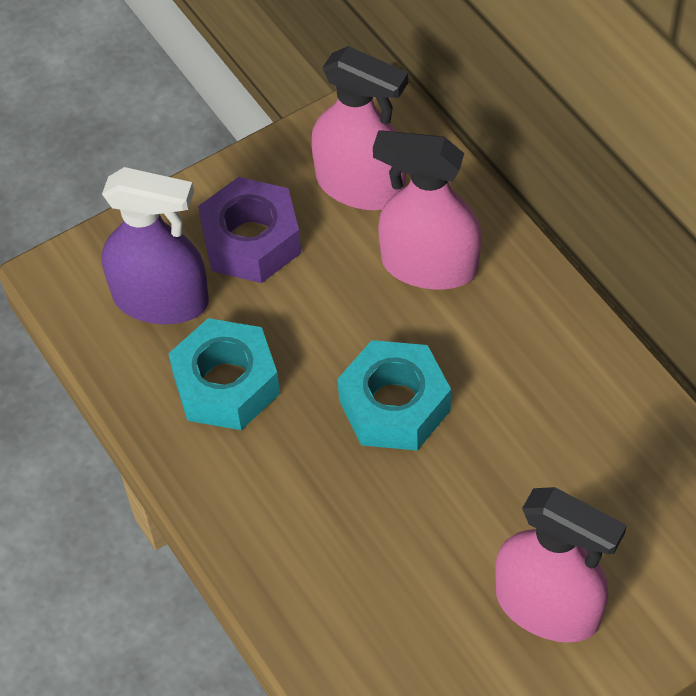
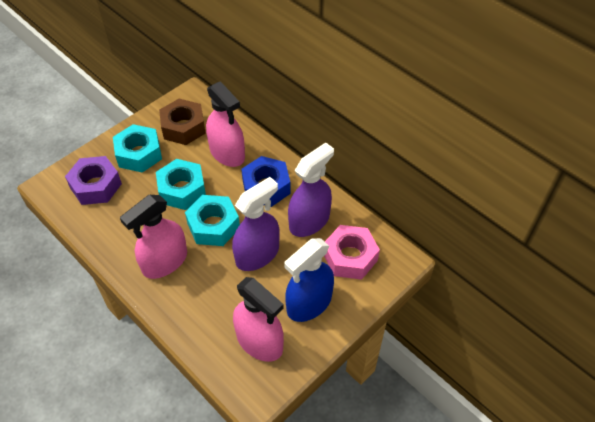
blue nut: none = 0 -> [241,156,291,207] = 1
blue spray bottle: none = 0 -> [284,238,334,322] = 1
brown nut: none = 0 -> [159,99,206,145] = 1
pink nut: none = 0 -> [324,225,380,280] = 1
purple spray bottle: [102,167,209,324] = 1 -> [232,177,280,271] [288,142,334,237] = 2
turquoise nut: [168,318,280,430] [337,340,451,451] = 2 -> [113,124,162,172] [156,159,206,210] [185,195,240,246] = 3

